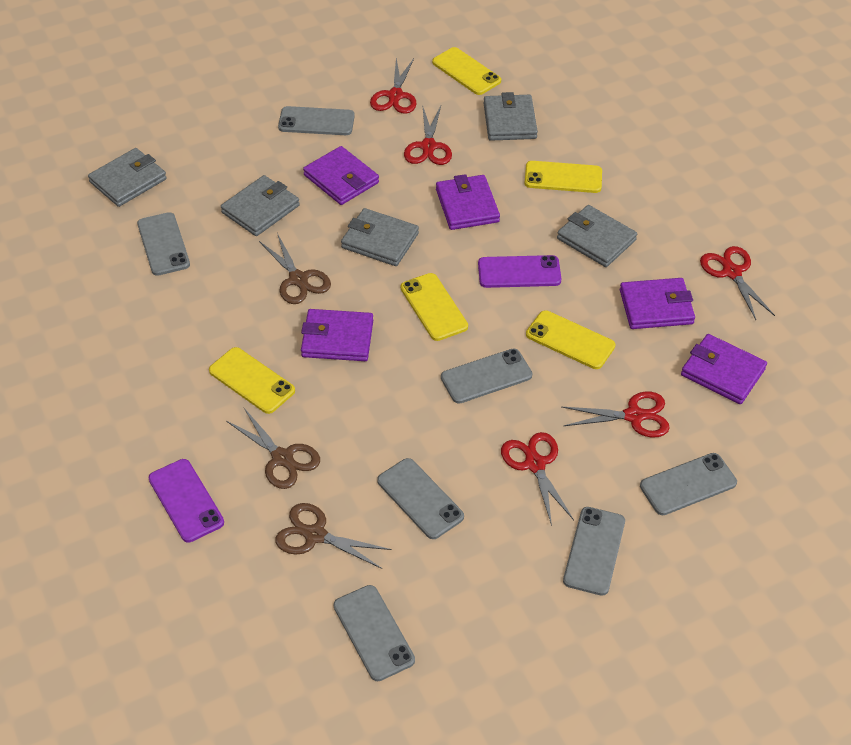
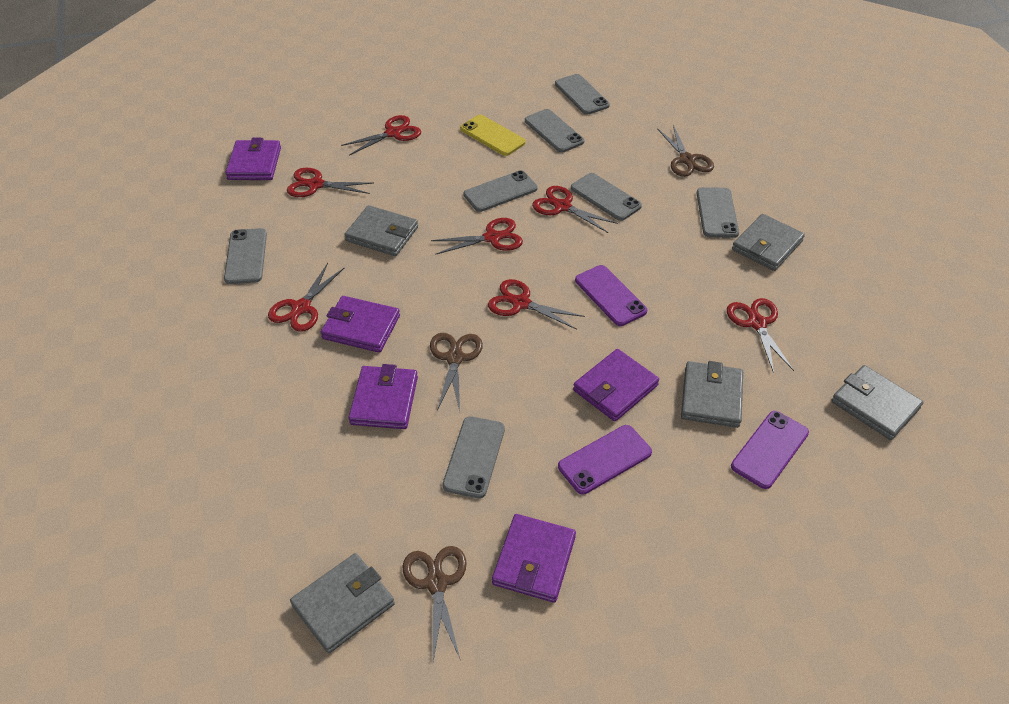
purple phone: [149,459,224,542] [478,255,561,288] = 2 -> [558,425,652,495] [575,265,647,326] [731,411,809,489] = 3
red scissors: [370,58,417,114] [404,106,452,165] [501,432,574,526] [562,392,670,438] [700,246,775,320] = 5 -> [268,263,344,332] [287,168,373,197] [341,115,421,156] [431,218,523,255] [488,279,585,330] [532,186,618,233] [727,298,794,373] = 7
yellow phone: [209,347,295,414] [401,273,468,341] [432,47,501,95] [524,161,602,193] [526,310,615,369] = 5 -> [460,115,526,156] = 1

